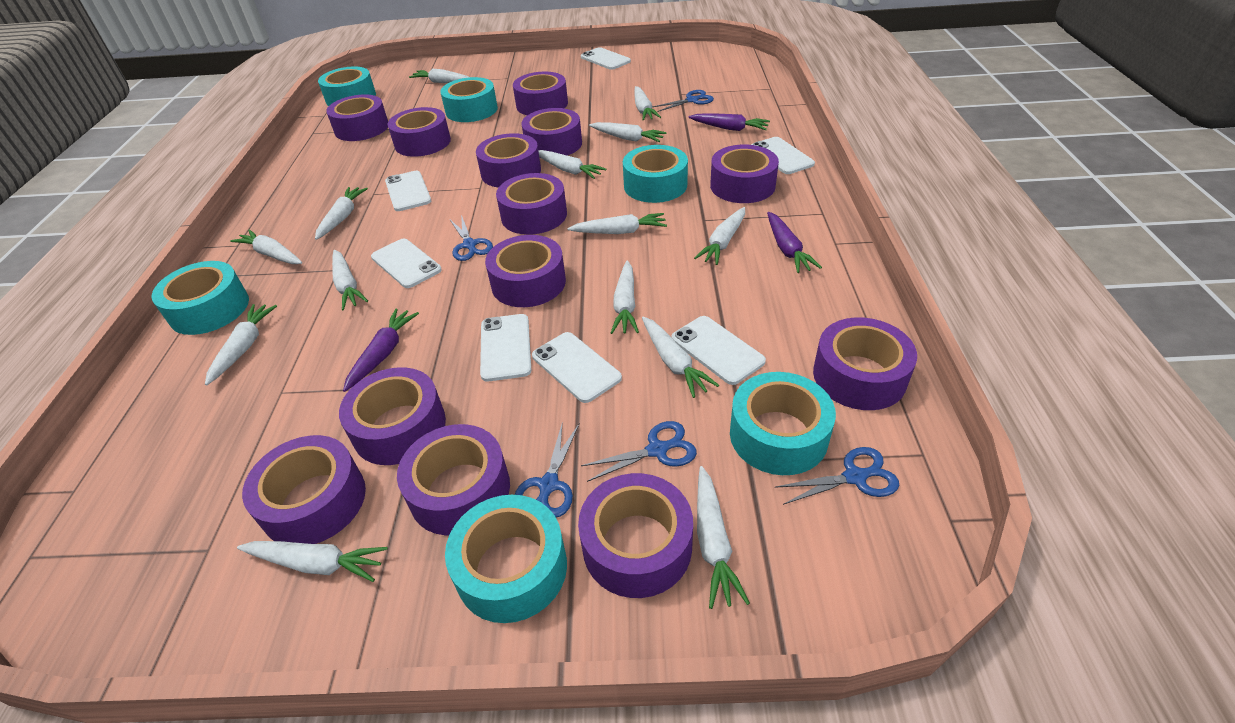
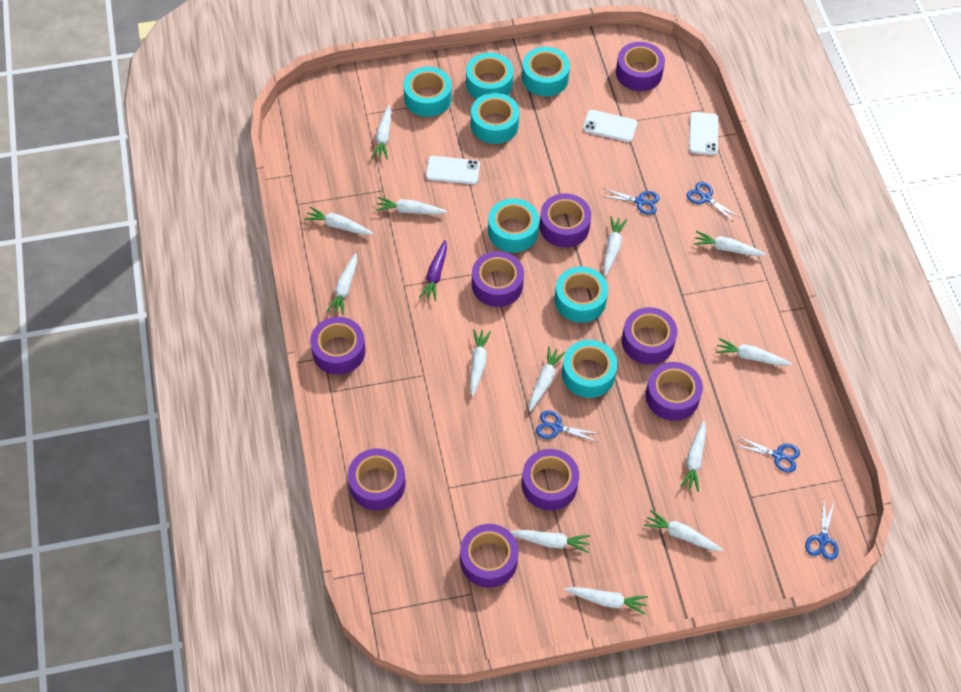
purple carrot: [343,308,419,392] [688,113,770,131] [767,212,822,273] = 3 -> [419,240,447,301] = 1
purple tape: [242,435,366,544] [326,95,388,141] [339,367,446,465] [388,107,451,157] [397,424,510,535] [476,133,541,188] [485,235,566,307] [496,173,567,235] [513,72,568,115] [521,108,582,158] [578,473,693,598] [710,145,779,203] [813,317,917,410] = 13 -> [310,317,365,375] [348,449,405,510] [460,524,519,588] [472,251,524,307] [522,449,579,510] [539,193,591,247] [616,42,665,91] [622,307,677,365] [645,362,703,421] = 9
turquoise tape: [152,261,249,335] [318,67,376,106] [440,77,498,122] [445,495,567,623] [623,145,688,203] [730,372,836,475] = 6 -> [404,67,452,117] [466,53,514,99] [471,93,519,144] [488,198,539,253] [522,47,570,96] [555,267,608,323] [562,340,618,398] = 7
white carrot: [205,304,277,385] [230,229,302,264] [237,541,388,582] [315,187,368,240] [332,250,368,310] [409,69,468,83] [538,150,606,179] [567,213,667,234] [589,122,667,142] [611,260,639,334] [634,86,661,121] [642,317,719,398] [694,207,745,265] [697,466,750,609] = 14 -> [304,206,374,235] [327,253,357,315] [371,105,392,159] [376,197,447,214] [470,329,491,396] [510,530,590,553] [529,346,565,411] [564,587,648,615] [603,216,627,276] [644,510,723,551] [680,421,706,492] [693,231,766,256] [716,338,792,366] = 13
white phone: [371,239,442,288] [385,171,431,211] [480,314,531,382] [532,332,622,403] [581,47,631,70] [672,316,766,385] [751,137,815,174] = 7 -> [426,156,480,184] [583,110,637,142] [689,112,718,155] = 3

